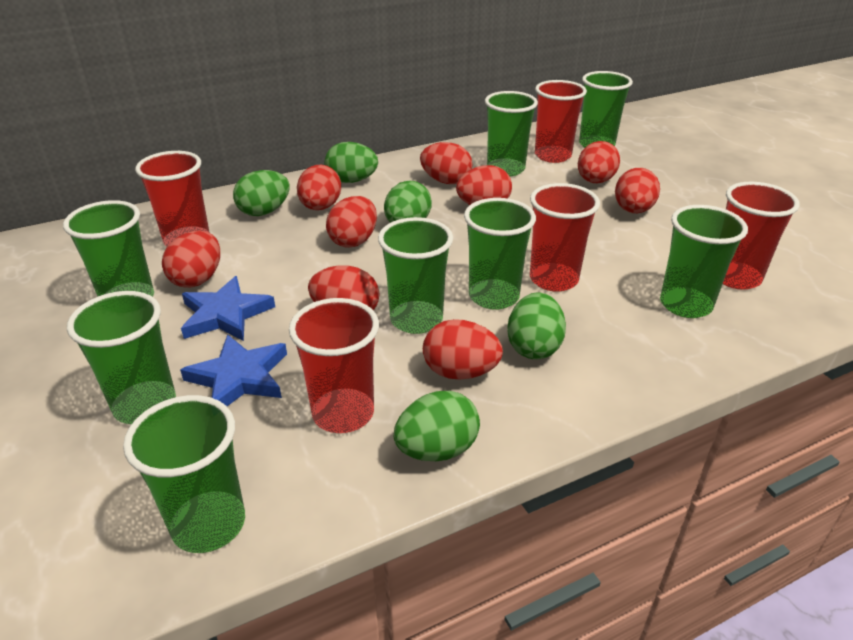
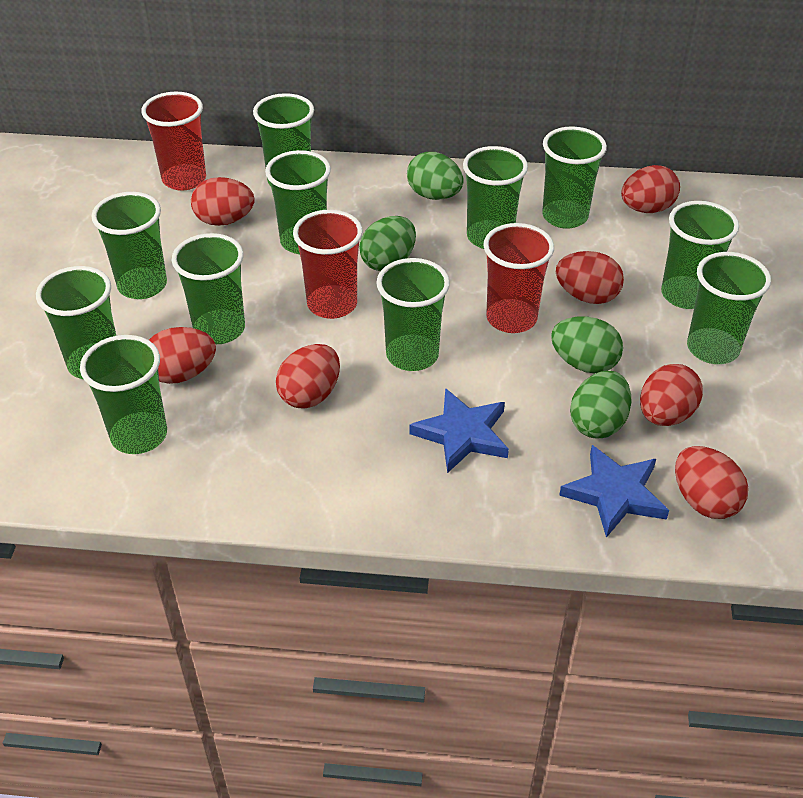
green cup: [63,200,154,297] [67,291,176,424] [123,395,245,553] [378,217,453,334] [464,198,536,310] [485,91,538,176] [579,71,633,148] [660,205,748,318] = 8 -> [36,266,116,379] [80,335,167,454] [91,192,167,299] [172,233,245,344] [253,93,314,186] [265,150,331,254] [376,258,450,371] [463,146,528,249] [542,126,607,229] [661,201,739,309] [687,252,771,364] = 11
green egg: [233,170,290,216] [325,142,378,183] [384,181,432,223] [394,391,480,461] [507,293,566,359] = 5 -> [359,216,416,271] [407,152,464,200] [551,317,623,374] [570,371,631,438] = 4
red cup: [135,151,210,247] [289,298,379,433] [530,183,600,292] [535,80,587,163] [723,182,800,290] = 5 -> [141,92,206,191] [293,210,363,319] [483,223,554,333] = 3
red egg: [162,231,220,288] [297,165,341,210] [308,265,379,310] [326,196,377,248] [420,142,472,184] [423,319,503,379] [456,165,512,205] [578,141,620,183] [615,168,660,213] = 9 -> [149,327,216,384] [191,177,254,226] [276,344,340,409] [556,251,624,304] [621,165,680,213] [640,364,703,426] [675,446,749,519] = 7

